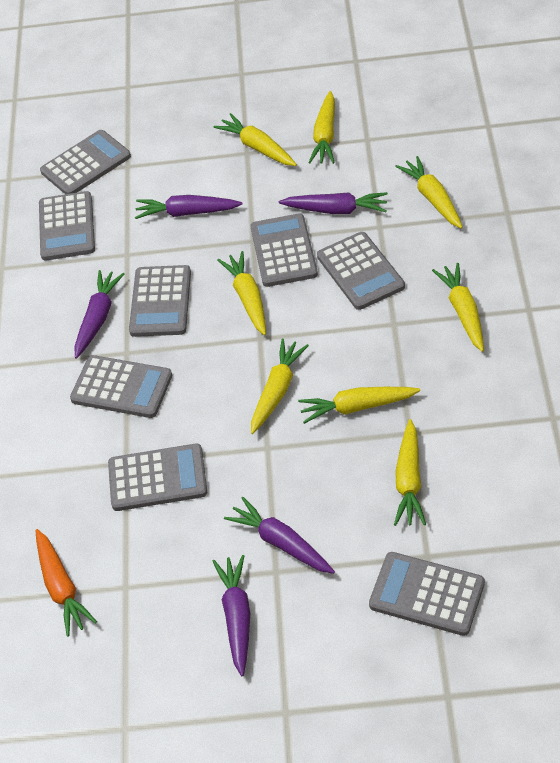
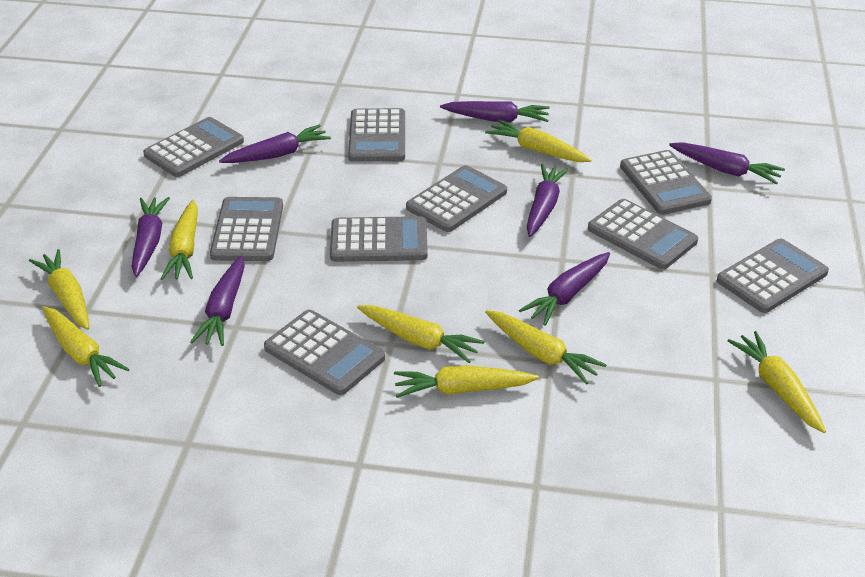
grey calculator: [39,191,95,261] [40,130,131,194] [70,355,172,418] [108,443,207,511] [129,265,191,337] [250,213,318,287] [317,232,405,310] [369,552,485,636] = 8 -> [143,117,244,177] [210,197,283,261] [264,310,385,395] [330,216,428,262] [348,108,405,162] [406,165,507,232] [588,199,698,269] [620,150,712,215] [717,239,829,313] = 9
orange carrot: [36,529,97,637] = 1 -> none = 0
purple carrot: [74,270,124,359] [135,195,242,219] [213,555,250,676] [224,497,335,574] [279,192,388,214] = 5 -> [132,197,170,277] [190,256,245,346] [219,124,331,163] [440,101,549,123] [519,252,610,326] [527,164,569,237] [669,142,785,184] = 7

